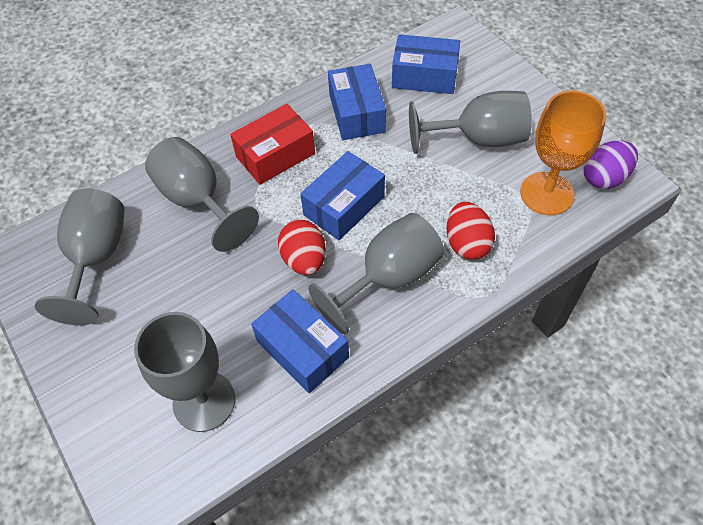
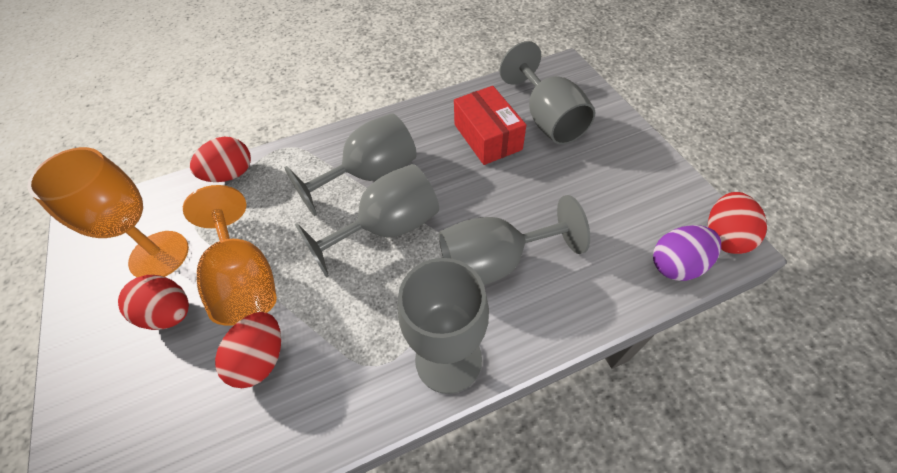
blue box: [251,289,349,393] [300,151,385,240] [328,64,386,140] [392,34,460,94] = 4 -> none = 0
orange goblet: [520,90,606,215] = 1 -> [27,147,189,277] [183,185,277,326] = 2
red egg: [278,220,326,275] [446,202,495,260] = 2 -> [118,275,189,330] [190,137,251,182] [215,312,281,388] [708,192,767,254] = 4

